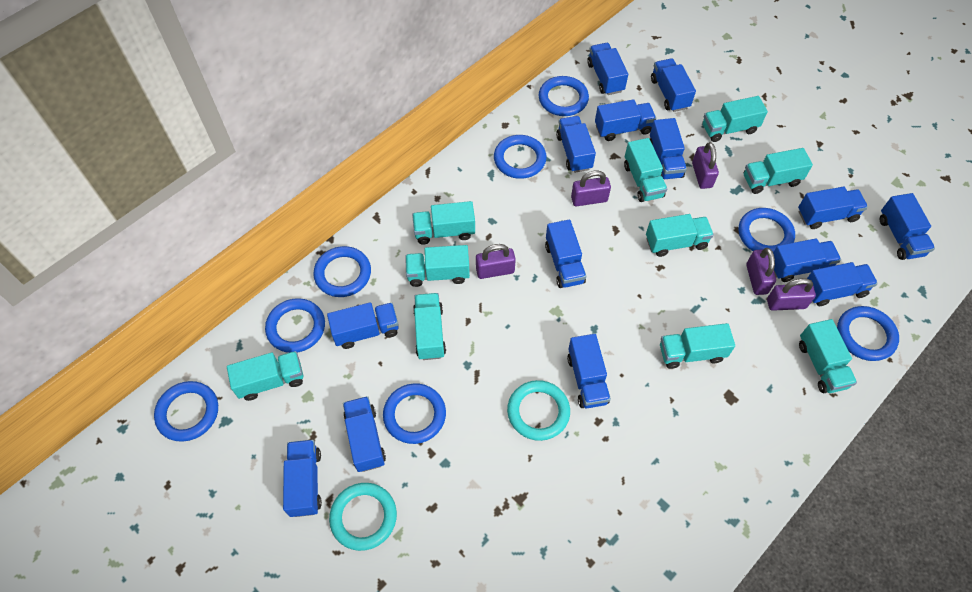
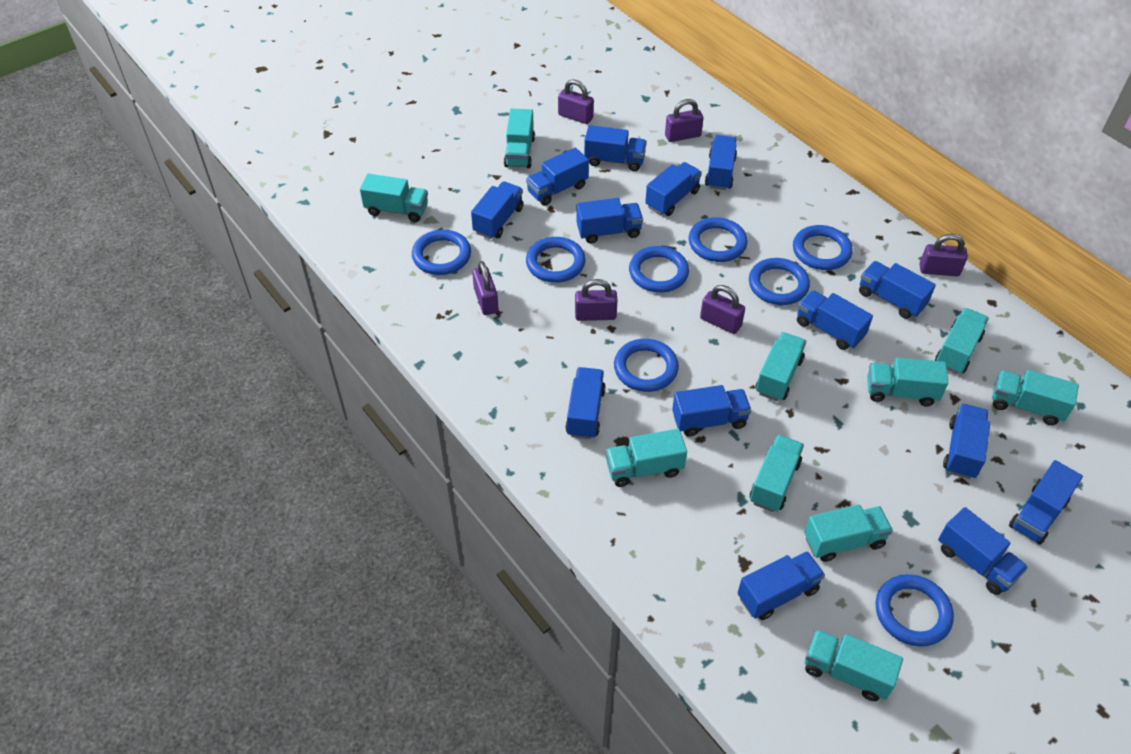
purple padlock: [476,244,516,279] [571,171,611,206] [692,142,719,189] [746,248,776,295] [767,278,816,311] = 5 -> [472,261,499,315] [558,79,594,124] [575,279,617,321] [665,99,703,142] [700,285,745,334] [920,234,968,276] = 6
turquoise ring: [329,483,397,551] [507,380,570,441] = 2 -> none = 0

